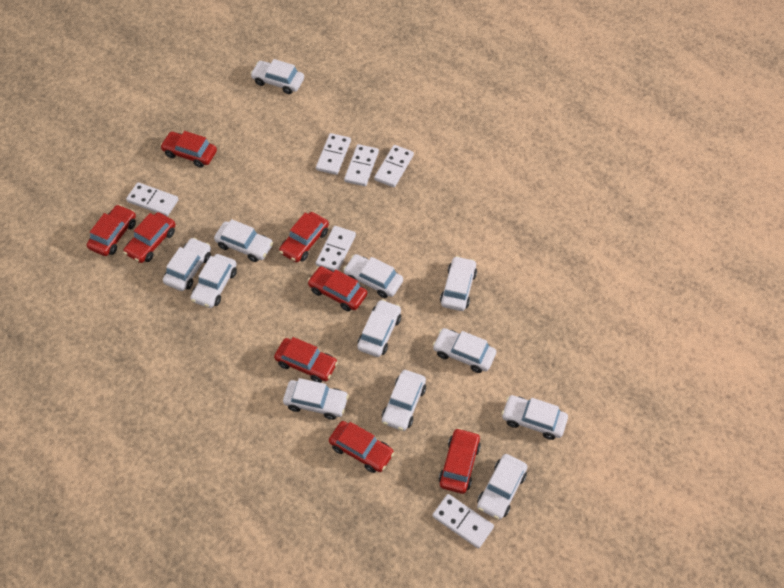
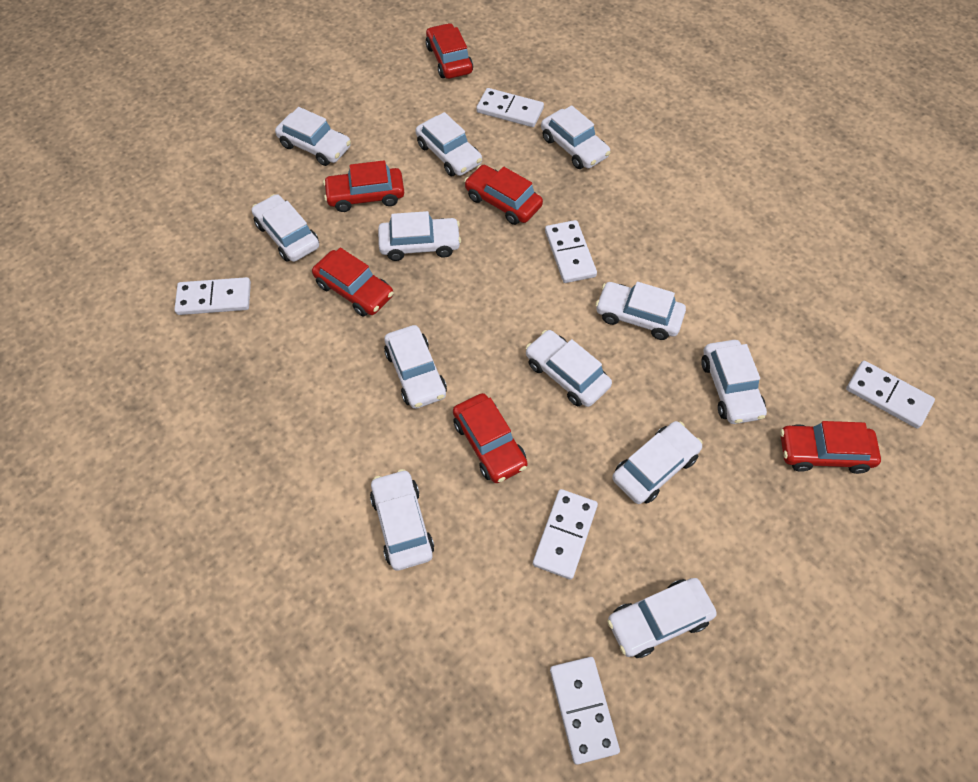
red car: [87,204,136,256] [123,212,175,263] [160,131,217,168] [274,337,338,383] [279,212,329,262] [307,266,367,312] [329,421,394,473] [439,428,481,494] = 8 -> [312,248,393,317] [323,160,404,212] [426,23,473,79] [453,393,528,483] [464,165,543,225] [780,421,881,474] = 6

